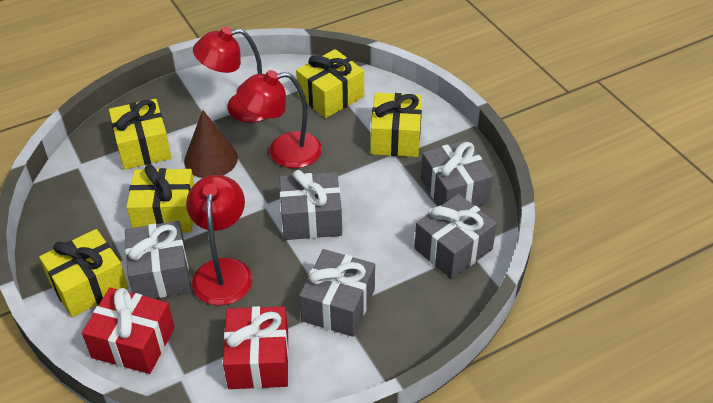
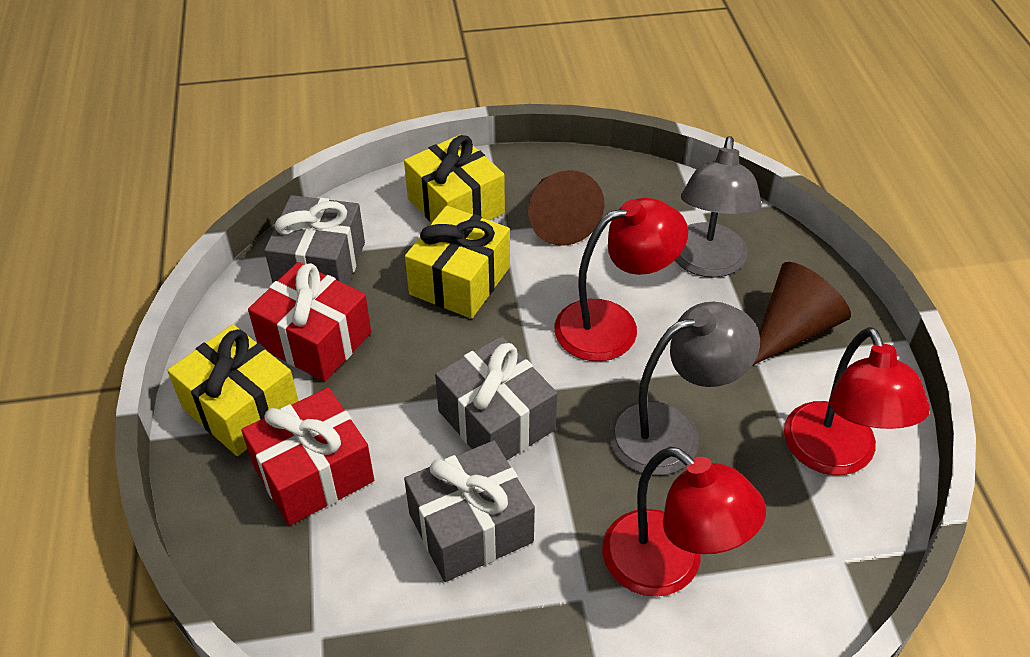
brown cone: [184,110,238,178] = 1 -> [528,170,604,246] [752,262,851,366] = 2
grey gift: [125,221,191,299] [279,170,342,240] [299,249,375,337] [415,194,497,279] [421,140,493,206] = 5 -> [264,195,365,285] [404,440,535,582] [435,336,557,460] = 3
grey lamp: none = 0 -> [609,302,760,475] [675,136,762,278] = 2
yellow gift: [39,229,128,318] [109,99,172,170] [126,164,194,233] [296,49,364,118] [371,93,422,157] = 5 -> [167,324,299,456] [404,135,505,223] [405,206,510,319] = 3

